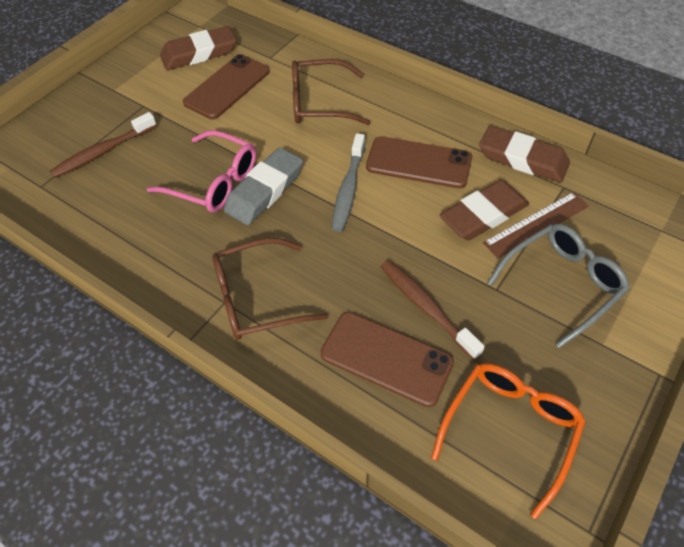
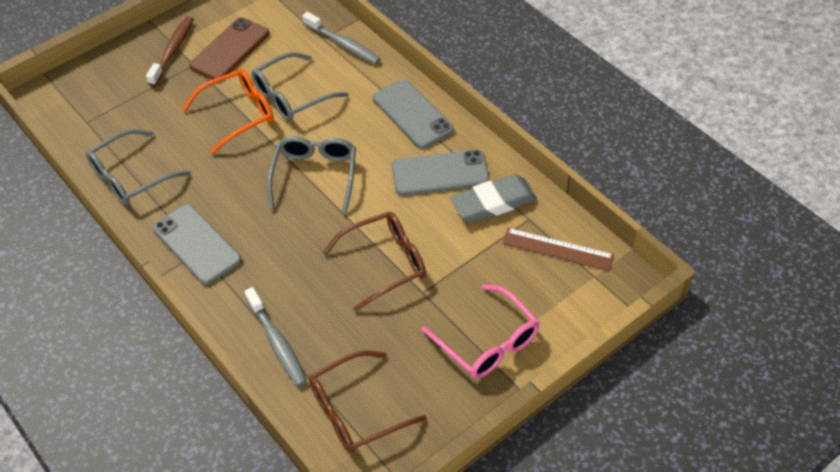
brown eraser: [160,26,237,70] [440,180,529,240] [479,126,570,183] = 3 -> none = 0
brown phone: [183,54,270,119] [321,312,454,407] [366,136,472,188] = 3 -> [189,18,269,80] = 1
brown toothbrush: [50,112,157,178] [381,260,485,360] = 2 -> [146,16,194,86] = 1
grey glasses: [487,224,630,348] = 1 -> [86,129,190,205] [251,52,348,121] [267,136,356,214] = 3
grey phone: none = 0 -> [153,204,242,285] [373,79,454,149] [392,150,489,195] = 3
grey toothbrush: [332,133,365,232] = 1 -> [244,287,307,386] [302,12,381,65] = 2

